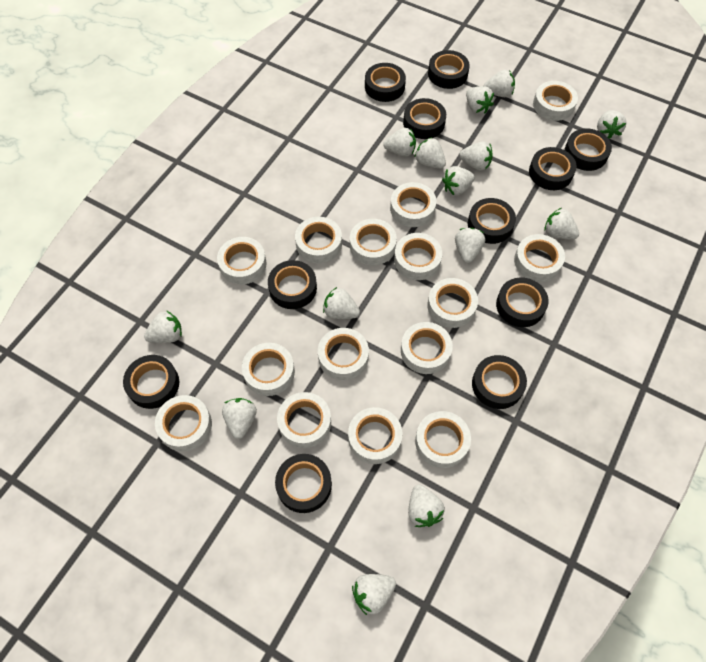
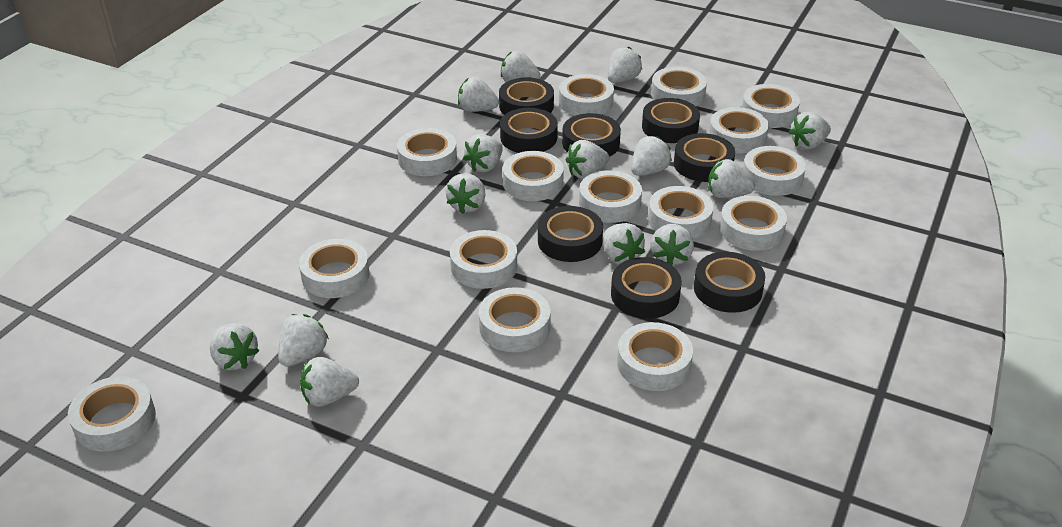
black tape: [123,355,179,409] [268,260,317,309] [275,454,332,513] [365,63,406,102] [403,98,446,139] [428,50,470,89] [468,198,516,244] [472,355,527,409] [496,277,549,327] [529,147,577,190] [564,128,612,171] = 11 -> [499,78,554,115] [500,108,558,153] [538,206,603,262] [562,113,621,157] [611,257,682,319] [642,98,700,143] [674,133,735,182] [694,252,765,313] = 8

